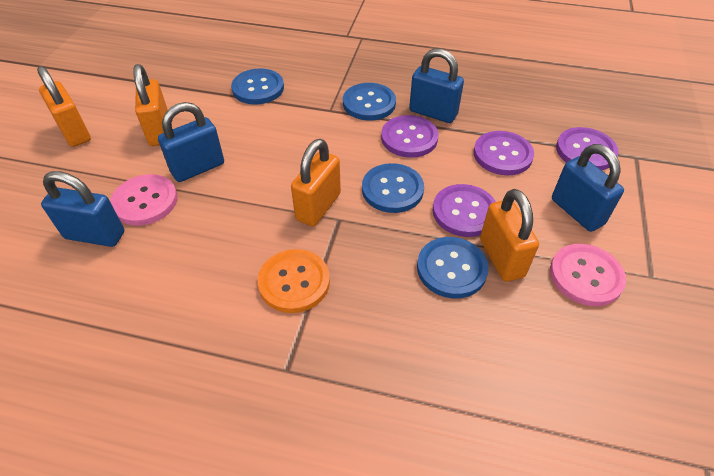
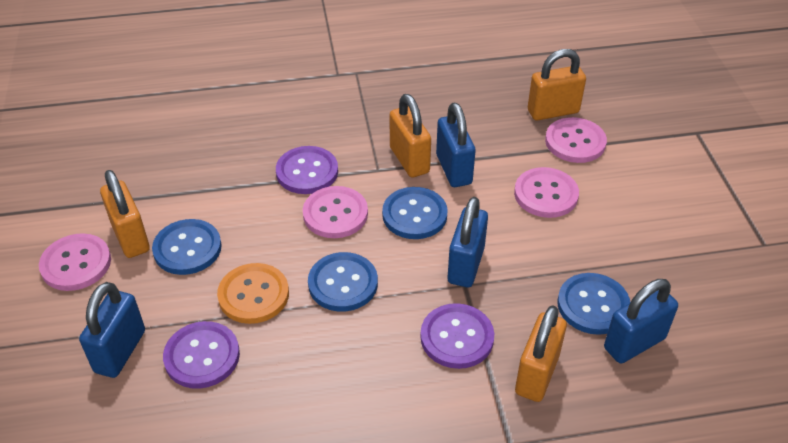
pink button: [110,174,177,226] [550,244,626,306] = 2 -> [39,233,111,291] [303,186,368,238] [514,167,579,218] [545,117,607,163] = 4
purple button: [381,115,438,158] [432,184,496,237] [474,131,534,175] [556,127,619,170] = 4 -> [163,321,240,389] [276,146,338,194] [420,303,494,369] = 3

